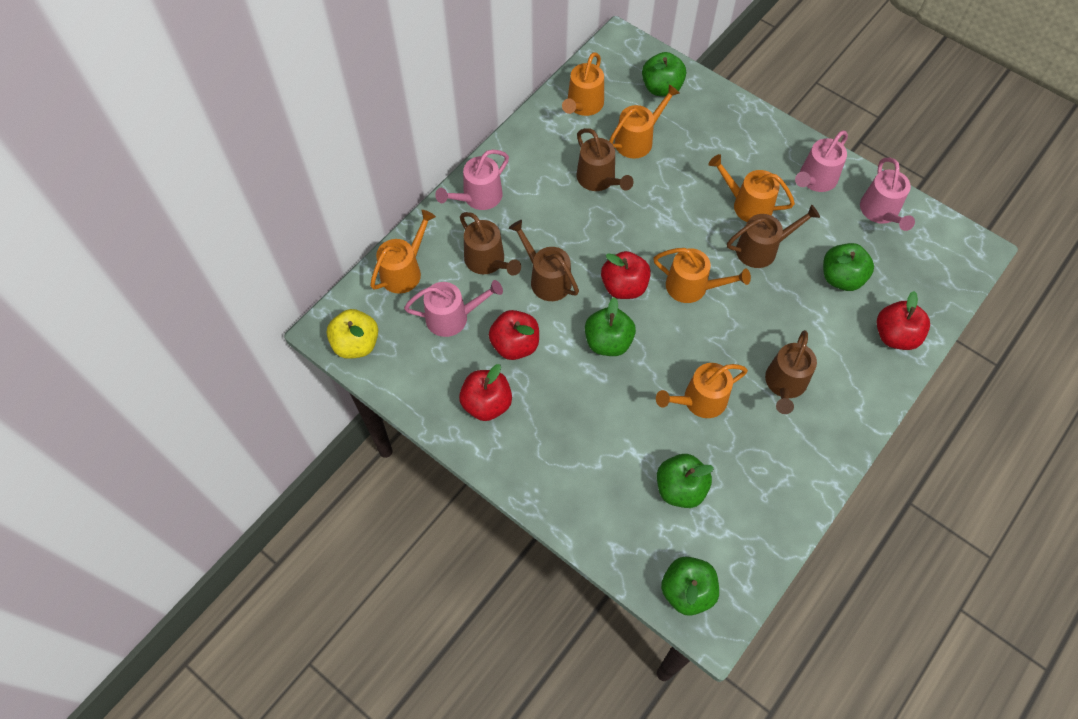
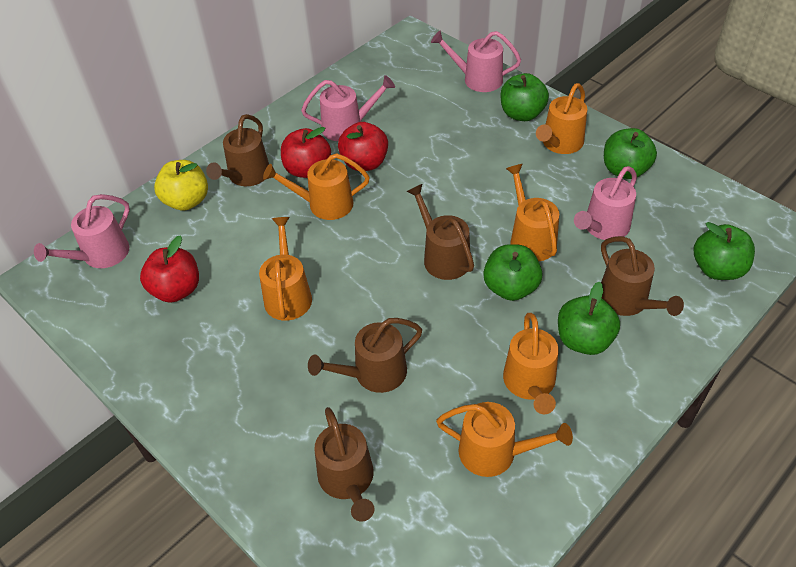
red apple: [459,364,512,421] [489,310,539,360] [601,251,651,299] [877,291,930,350] = 4 -> [140,236,199,303] [281,127,331,178] [338,122,388,171] = 3

